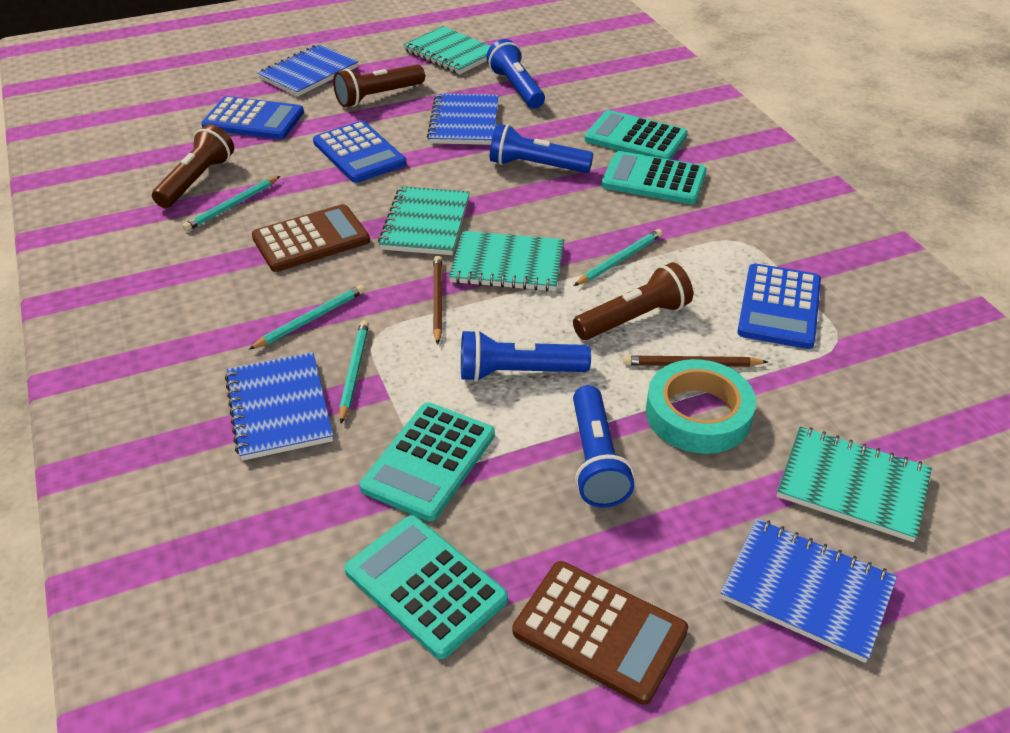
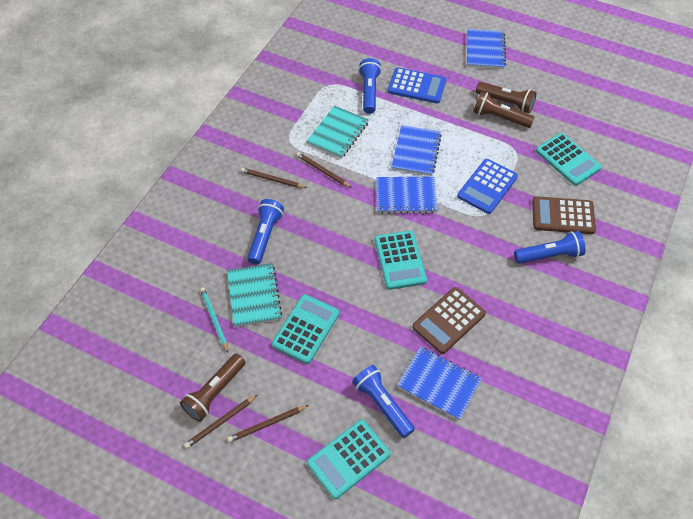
blue calculator: [201,96,304,139] [313,121,407,183] [737,263,821,349] = 3 -> [388,67,446,103] [457,159,518,214] = 2
brown pencil: [433,256,442,345] [623,355,768,367] = 2 -> [184,395,257,449] [227,405,309,443] [241,168,307,188] [296,152,352,188] = 4
turquoise notebook: [378,186,470,255] [403,26,491,74] [449,231,564,291] [777,426,932,542] = 4 -> [227,263,282,327] [306,106,368,159] = 2
turquoise pencil: [182,176,280,231] [249,285,365,349] [339,320,369,423] [574,229,663,286] = 4 -> [200,287,228,353] = 1
turquoise tape: [646,359,756,454] = 1 -> none = 0

